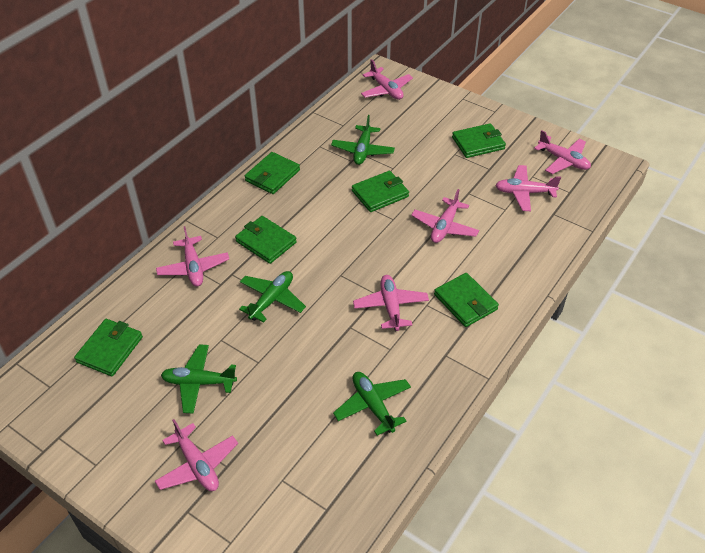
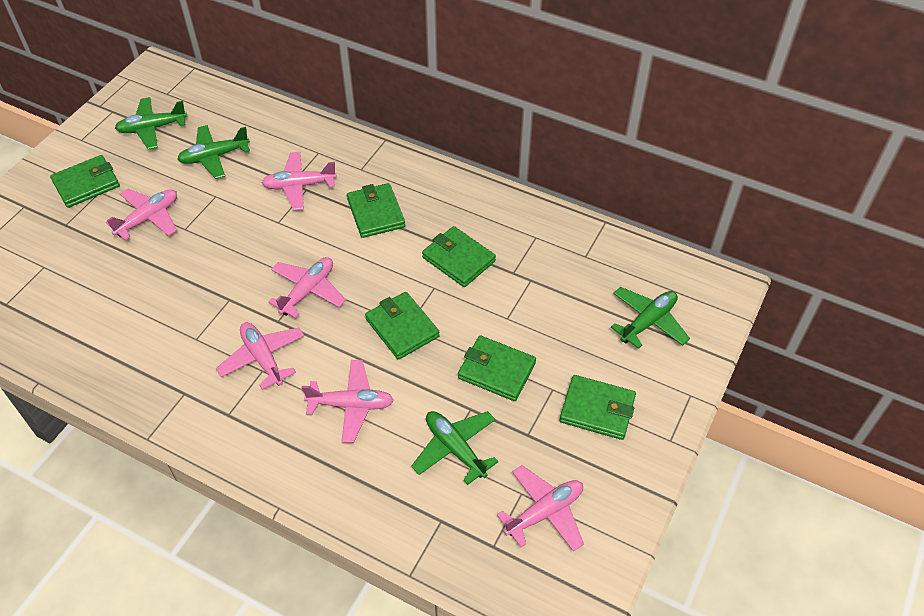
pink plane: [155,419,238,491] [156,226,229,287] [353,275,429,331] [361,59,413,100] [411,189,479,243] [495,165,561,211] [534,130,591,174] = 7 -> [106,189,177,240] [216,322,304,390] [262,152,337,210] [268,257,346,318] [302,360,394,443] [497,465,584,552] = 6

